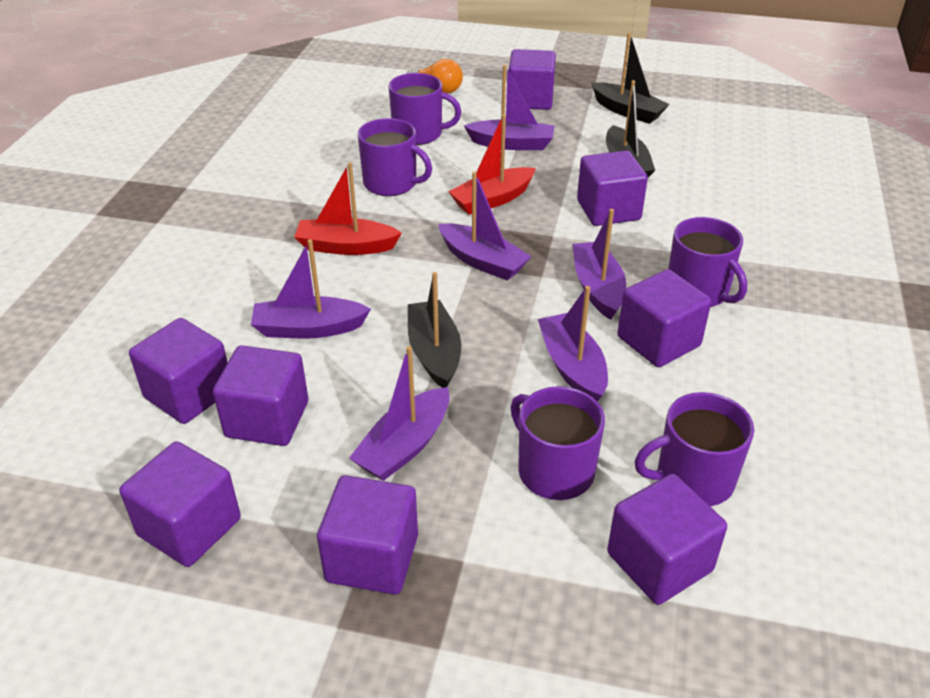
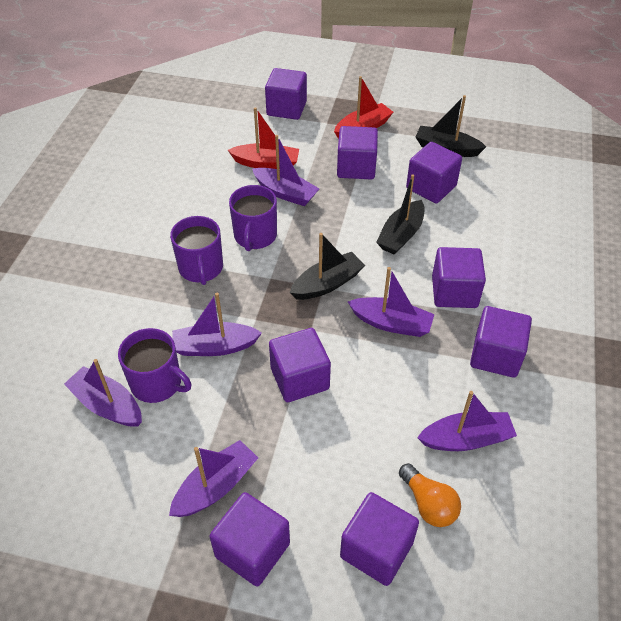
purple mug: [358,118,432,196] [388,73,461,145] [510,386,605,500] [635,392,754,506] [668,217,747,307] = 5 -> [118,328,191,403] [170,216,223,285] [229,185,277,251] = 3

